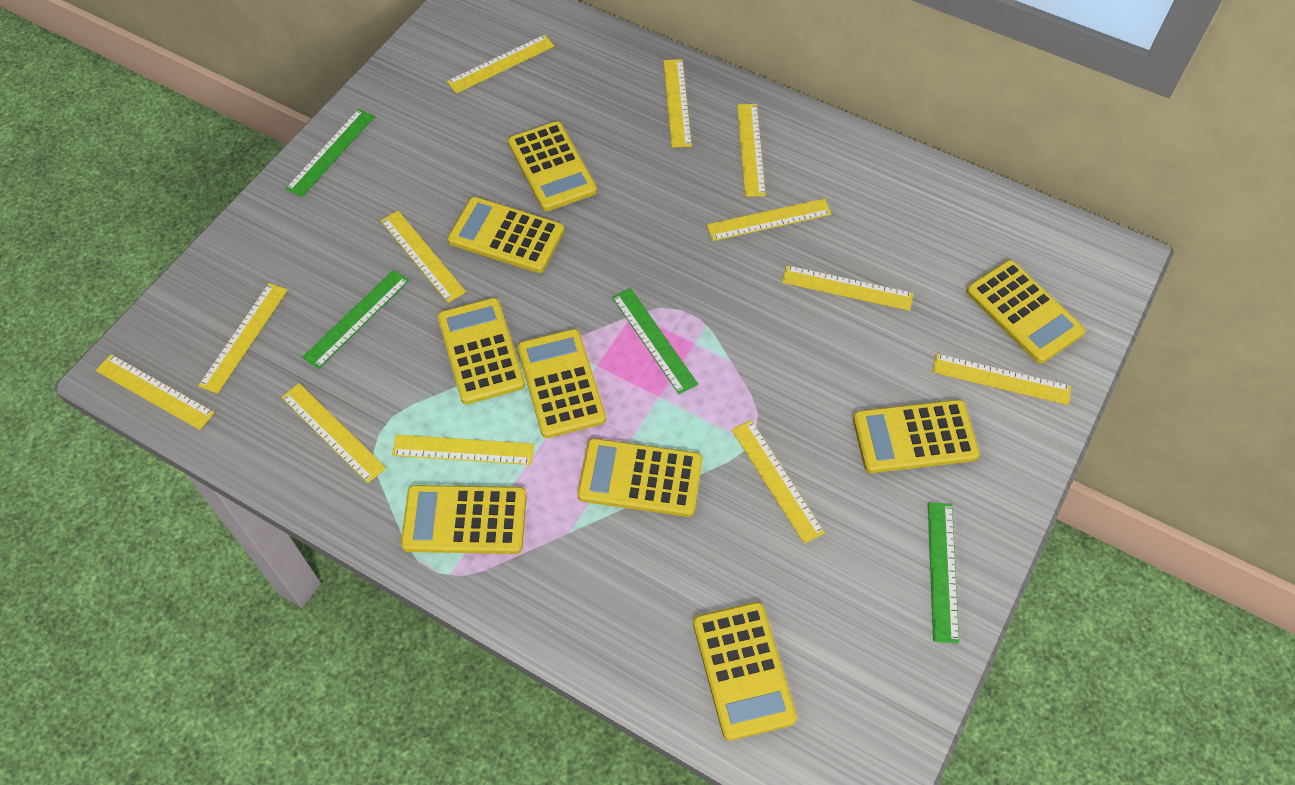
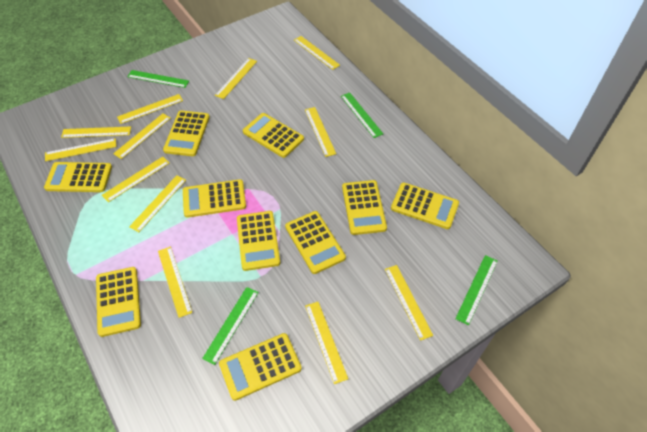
yellow calculator: [401,485,527,554] [437,298,525,405] [448,197,564,273] [508,121,597,211] [517,329,606,438] [578,438,702,517] [693,602,797,741] [853,400,980,473] [966,260,1085,363] = 9 -> [44,162,112,192] [96,267,141,337] [163,110,210,156] [183,179,246,218] [219,333,302,401] [237,211,280,271] [243,113,304,158] [285,211,346,274] [342,180,387,235] [391,182,459,229] = 10

